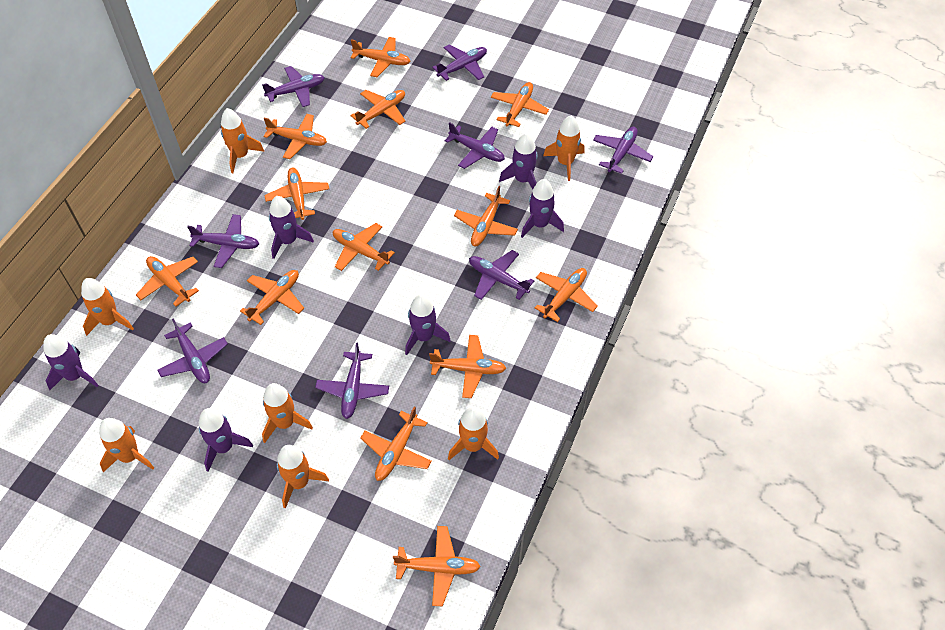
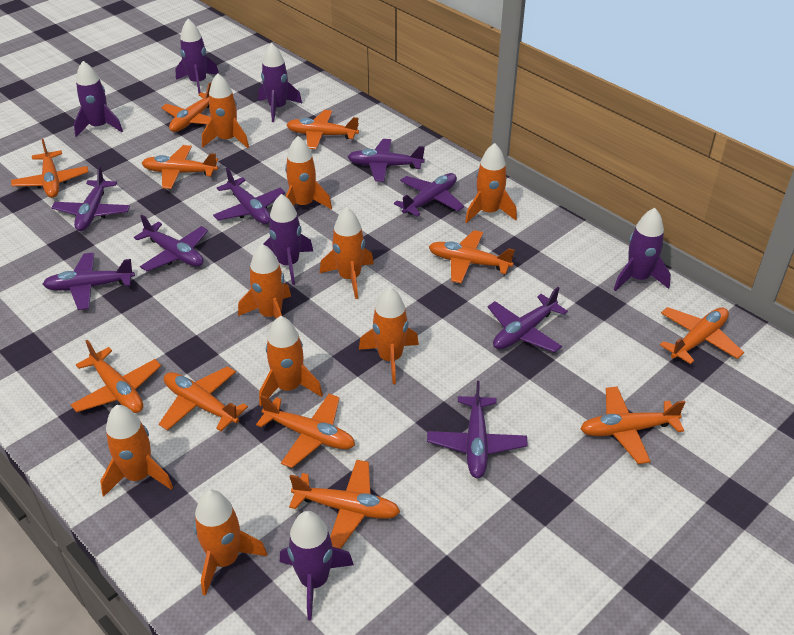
orange plane: [136,256,199,306] [240,270,304,325] [264,114,327,159] [265,168,329,220] [333,223,395,271] [350,37,411,77] [350,90,406,129] [360,406,432,481] [393,526,481,606] [429,335,506,398] [454,186,518,246] [491,82,549,127] [535,268,598,322] = 13 -> [11,139,89,198] [71,340,161,413] [142,145,218,189] [159,366,248,431] [161,82,212,132] [256,394,355,468] [287,110,359,149] [289,460,400,549] [429,230,515,283] [580,386,686,464] [660,307,744,364] = 11
orange rocket: [81,278,134,336] [99,418,154,472] [221,108,264,173] [262,383,313,443] [277,445,329,508] [448,407,499,460] [543,116,585,181] = 7 -> [100,405,173,496] [194,490,267,596] [202,73,249,148] [238,244,291,319] [259,316,323,406] [285,136,332,209] [320,207,374,299] [359,287,419,384] [465,143,517,223] = 9

